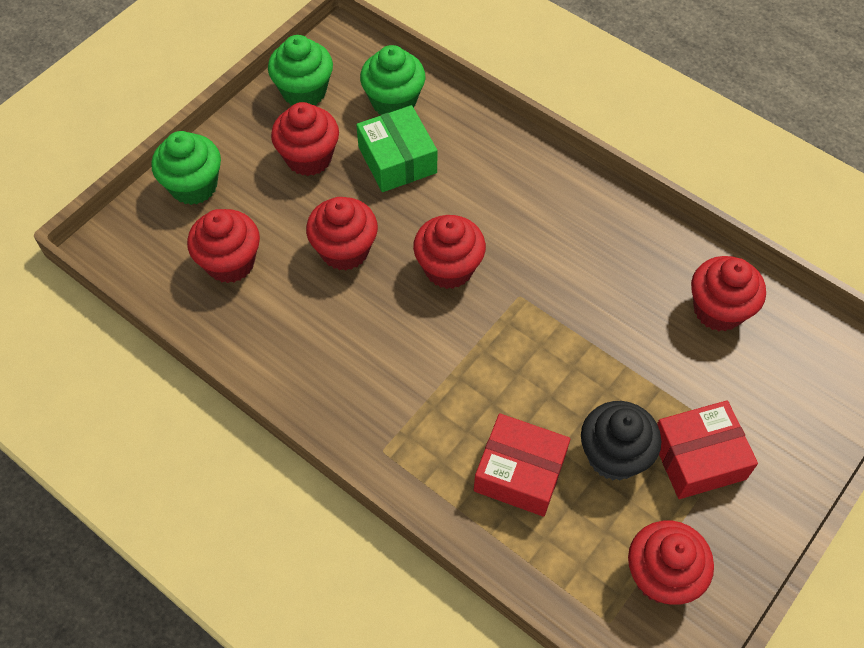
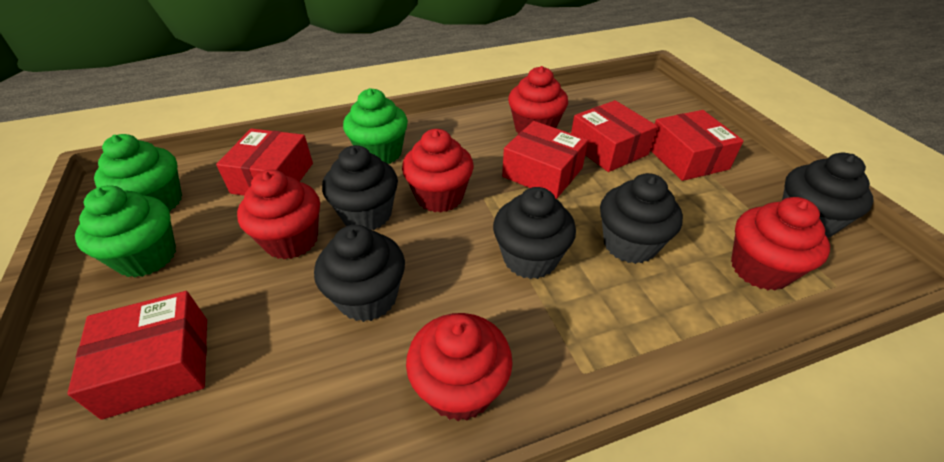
black cupcake: [581,401,662,480] = 1 -> [314,225,405,322] [322,145,398,230] [493,187,576,279] [600,173,683,264] [782,153,874,238] = 5
green box: [356,105,437,192] = 1 -> none = 0
red box: [474,413,570,517] [657,400,758,499] = 2 -> [67,291,207,420] [216,128,313,196] [502,121,588,199] [571,100,658,172] [650,110,744,181] = 5
red cupcake: [187,209,260,283] [271,102,339,176] [306,197,378,271] [413,215,486,289] [628,520,714,605] [691,256,766,331] = 6 -> [237,169,320,259] [402,129,474,213] [406,313,513,421] [508,66,568,134] [731,197,830,291] = 5

